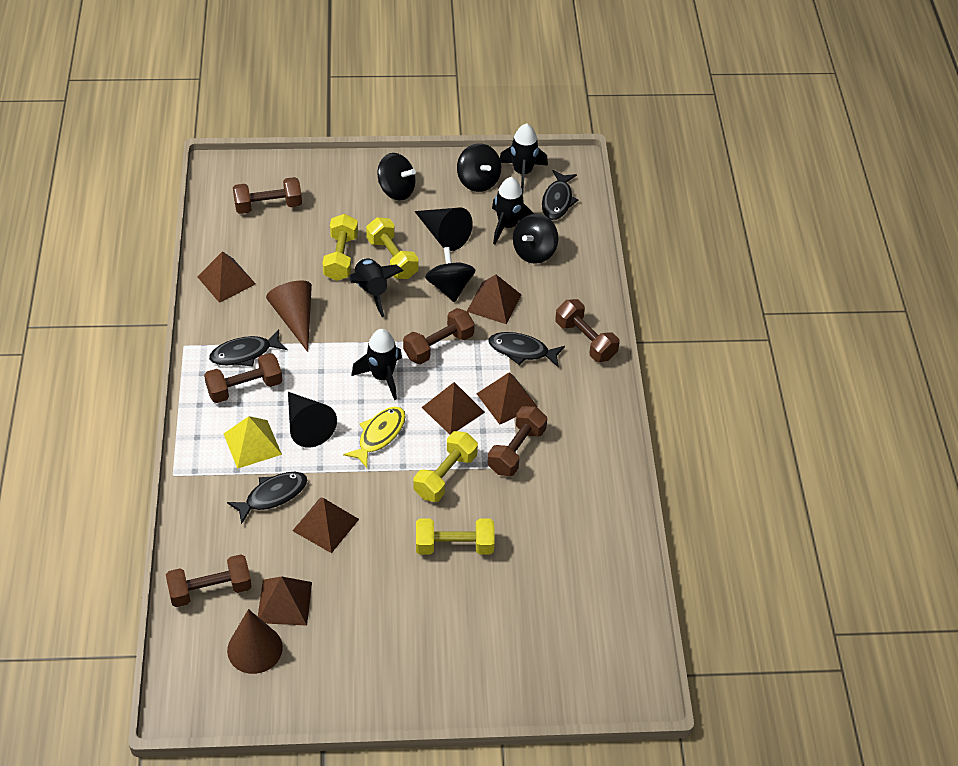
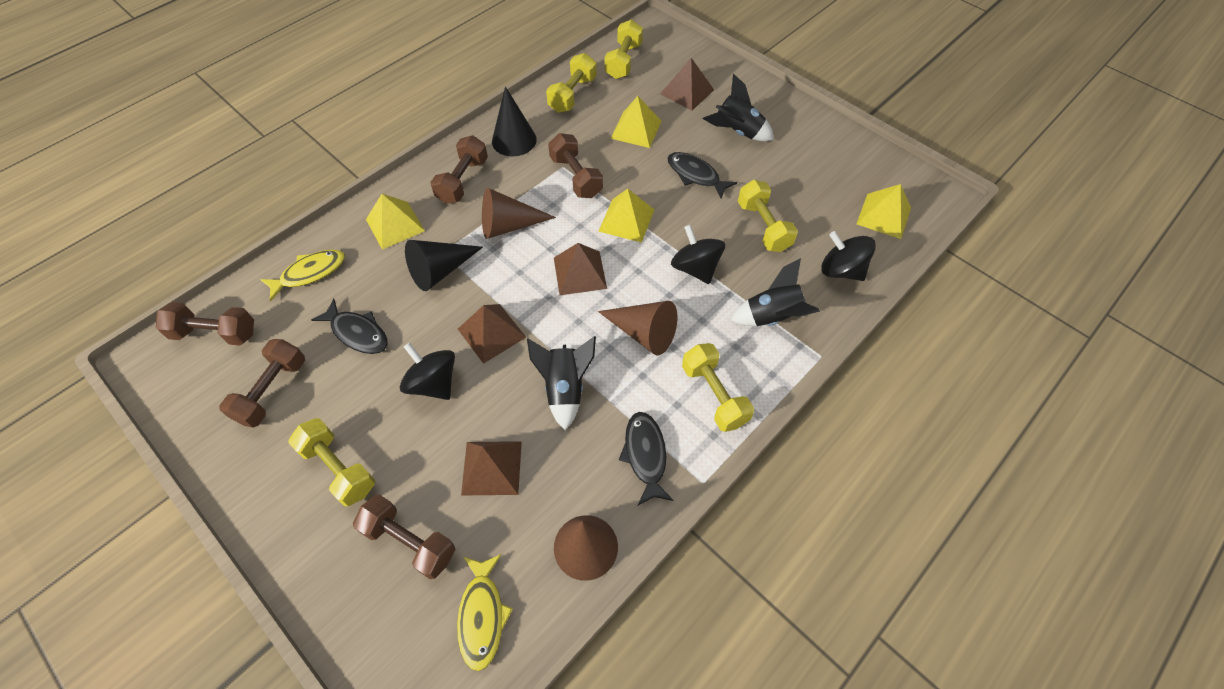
black fish: [209,329,287,367] [227,472,307,524] [488,332,565,367] [542,170,578,220] = 4 -> [311,299,388,354] [619,412,673,505] [668,152,737,198] = 3
black rocket: [349,258,403,317] [351,329,402,400] [492,177,534,245] [500,123,548,193] = 4 -> [527,336,596,430] [703,74,774,141] [731,258,820,326] = 3
black spinning top: [377,153,416,201] [425,247,475,302] [457,143,501,192] [513,213,558,264] = 4 -> [400,343,455,400] [671,225,725,284] [821,231,876,281] = 3
brown cone: [227,609,283,674] [266,280,312,352] = 2 -> [482,188,556,239] [554,515,618,581] [598,301,677,355] = 3
brown dumbbell: [166,554,252,607] [204,353,282,403] [233,177,302,214] [403,308,475,364] [488,406,547,476] [555,299,620,362] = 6 -> [156,302,254,346] [219,339,305,428] [353,494,455,579] [430,136,488,204] [548,133,603,198] = 5
brown pyramid: [197,251,256,303] [258,576,312,626] [293,497,359,553] [421,382,485,435] [467,275,521,324] [476,372,538,425] = 6 -> [458,304,526,364] [461,441,522,496] [554,243,607,295] [660,58,714,110] = 4
yellow dumbbell: [322,214,358,281] [366,217,419,279] [414,431,478,502] [416,519,495,555] = 4 -> [288,418,375,506] [546,53,597,113] [604,19,643,79] [682,343,754,432] [738,180,798,252] = 5
yellow fish: [343,407,406,468] = 1 -> [260,250,345,301] [457,554,513,671] = 2
yellow pyramid: [224,416,282,469] = 1 -> [366,194,425,250] [598,189,655,243] [610,96,661,148] [856,184,911,239] = 4

